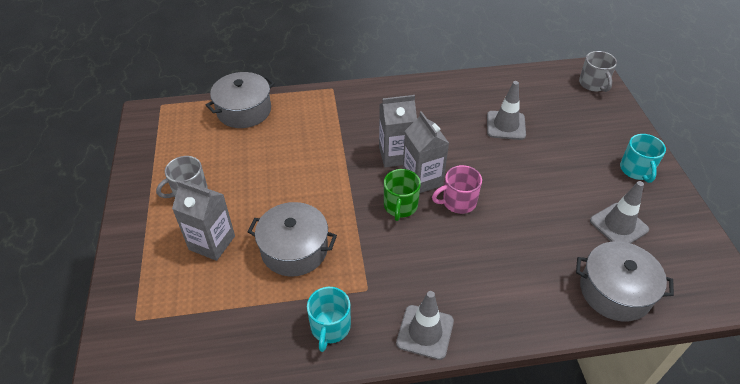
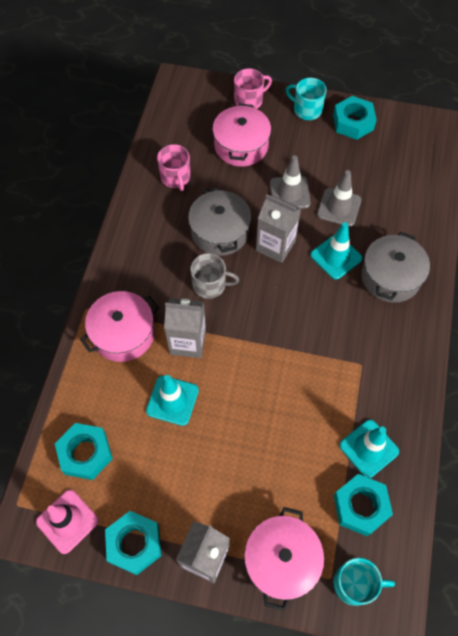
green mug: [384,169,421,221] = 1 -> none = 0
grey mug: [156,156,208,198] [579,51,617,92] = 2 -> [190,253,239,299] = 1
grey pot: [206,72,275,128] [248,202,337,277] [576,241,674,321] = 3 -> [188,187,251,256] [361,232,430,303] = 2
grey traffic cone: [396,291,454,360] [487,81,526,140] [590,181,649,244] = 3 -> [270,155,311,209] [317,170,362,227] = 2
pink mug: [432,165,482,214] = 1 -> [157,144,191,191] [234,68,272,109] = 2
pink pot: none = 0 -> [80,291,159,362] [212,104,271,167] [244,507,324,611] = 3
pink traffic cone: none = 0 -> [36,490,99,554] = 1
turquoise nut: none = 0 -> [55,423,113,480] [105,511,161,575] [333,96,377,140] [334,474,393,536] = 4
turquoise traffic cone: none = 0 -> [146,375,199,426] [310,222,362,280] [340,420,399,478] = 3

